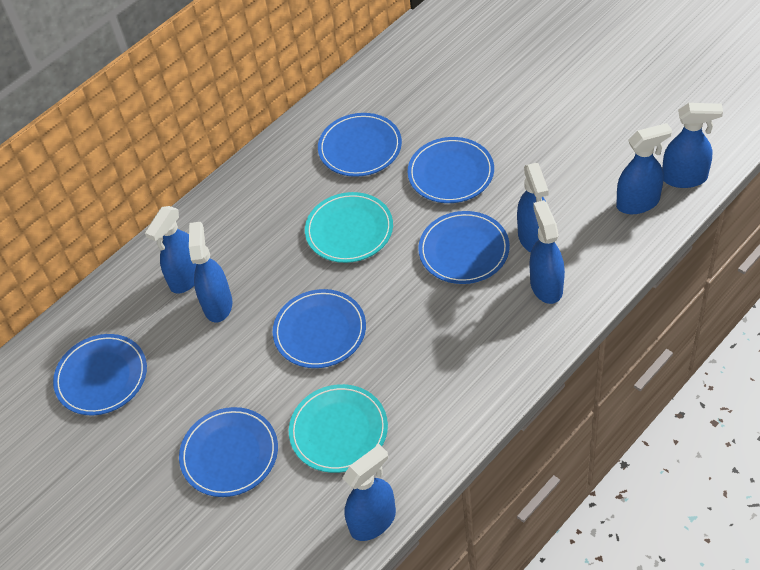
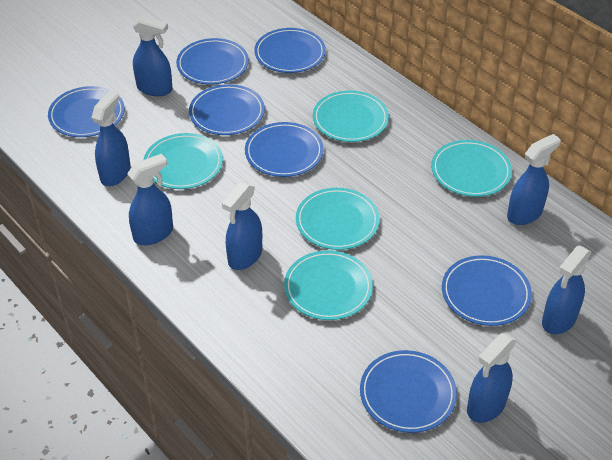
blue plate: [53,334,147,415] [179,407,278,497] [273,289,366,368] [318,113,402,177] [408,137,494,203] [418,211,510,284] = 6 -> [48,86,125,137] [176,38,249,85] [189,84,265,135] [245,122,324,177] [254,28,326,73] [360,350,457,433] [442,255,532,326] = 7
turquoise plate: [289,384,388,473] [305,192,393,263] = 2 -> [144,133,223,189] [284,250,373,320] [296,188,380,250] [313,90,389,142] [431,140,512,197] = 5

